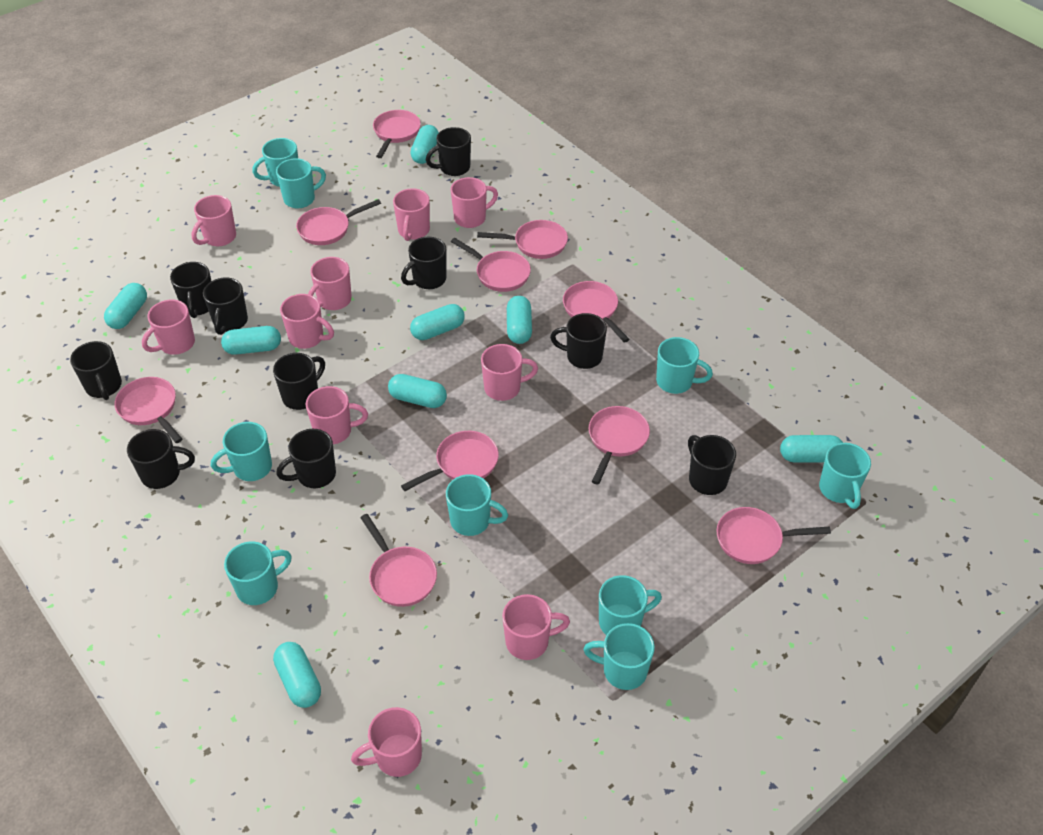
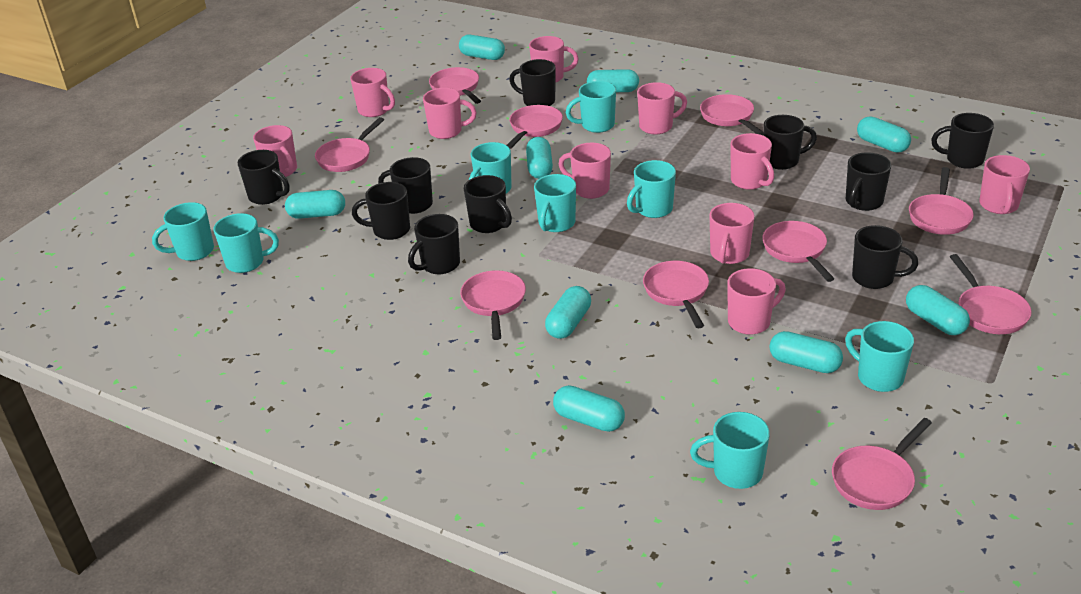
turquoise capsule: [104,283,147,329] [221,326,281,355] [273,642,321,708] [388,374,447,408] [410,125,439,164] [410,304,465,340] [507,296,532,344] [780,435,843,463] = 8 -> [285,190,345,219] [459,35,505,60] [526,137,553,179] [545,286,591,339] [553,385,625,432] [587,69,639,92] [769,331,843,373] [857,116,911,153] [906,285,970,335] = 9
turquoise mug: [211,422,272,481] [224,542,292,605] [252,138,298,187] [276,158,326,208] [446,474,508,536] [583,623,655,690] [599,575,662,635] [656,337,713,394] [819,443,871,509] = 9 -> [152,202,214,261] [214,213,279,273] [469,142,512,194] [534,174,576,232] [566,81,616,133] [627,160,676,218] [690,412,770,489] [845,321,914,392] = 8

